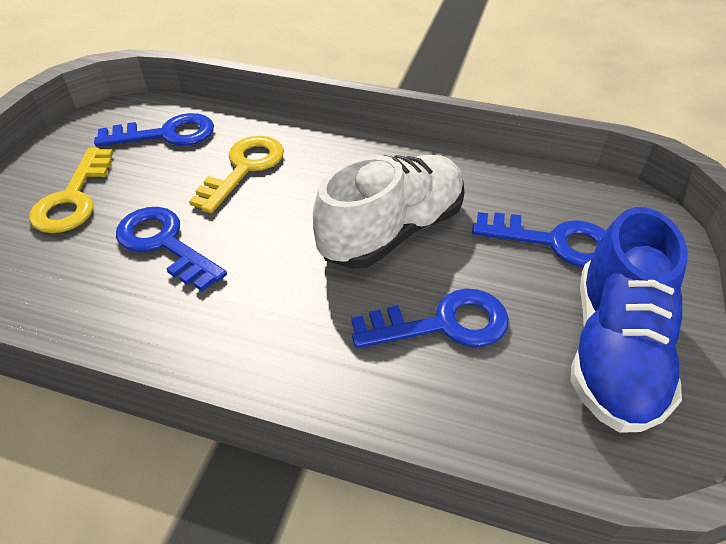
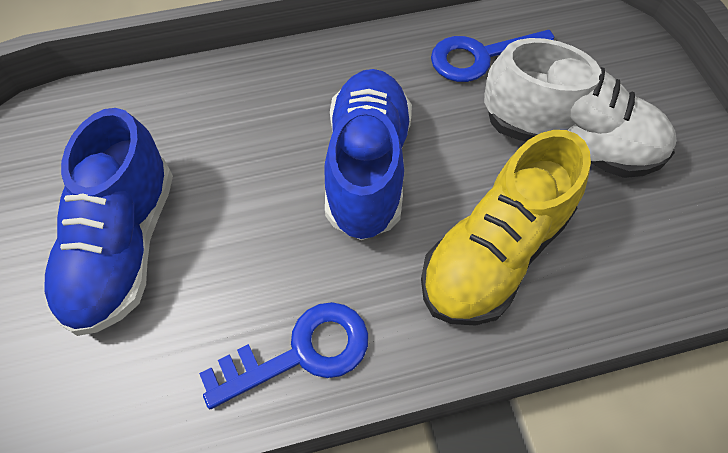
blue key: [94,113,214,147] [116,207,227,291] [352,289,509,348] [472,212,605,267] = 4 -> [199,302,368,409] [431,30,554,82] = 2
blue shoe: [571,207,687,433] = 1 -> [43,108,173,336] [324,69,412,240] = 2
yellow key: [29,148,114,233] [189,136,284,213] = 2 -> none = 0
yellow shoe: none = 0 -> [421,130,591,326] = 1

